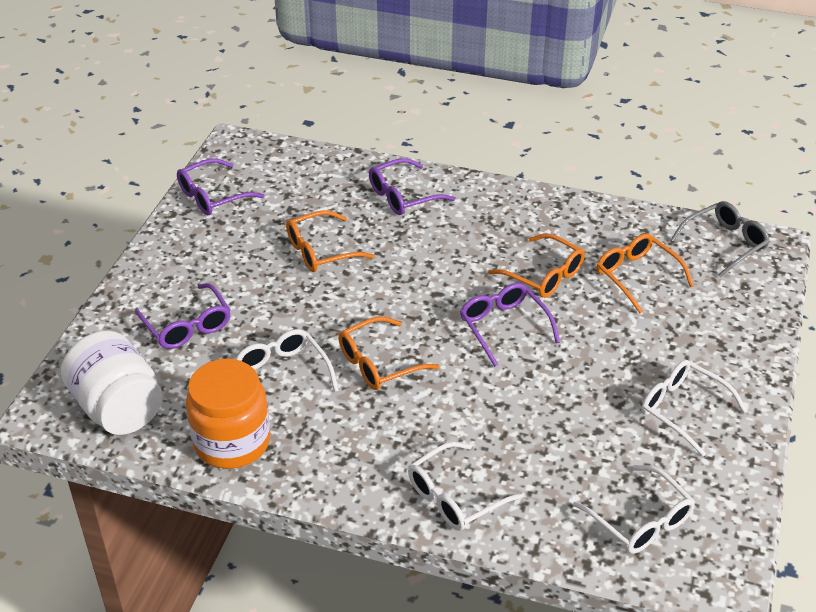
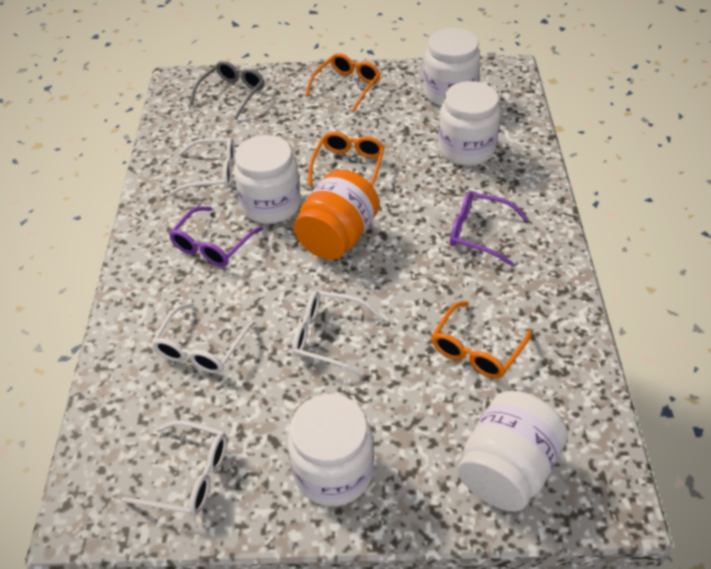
orange glasses: [286,210,375,272] [338,316,439,390] [488,233,585,298] [597,234,694,313] = 4 -> [305,53,381,113] [308,132,385,187] [432,301,532,378] = 3
purple glasses: [135,283,230,349] [177,158,265,215] [369,158,455,215] [460,283,560,367] = 4 -> [169,206,263,267] [450,191,528,266] = 2
white jar: [61,330,163,435] = 1 -> [233,135,301,224] [287,394,374,506] [423,28,480,106] [438,81,500,166] [458,391,568,512] = 5

